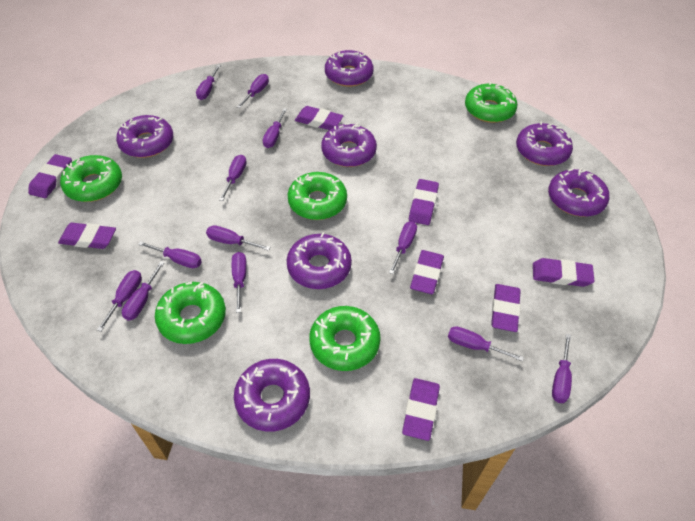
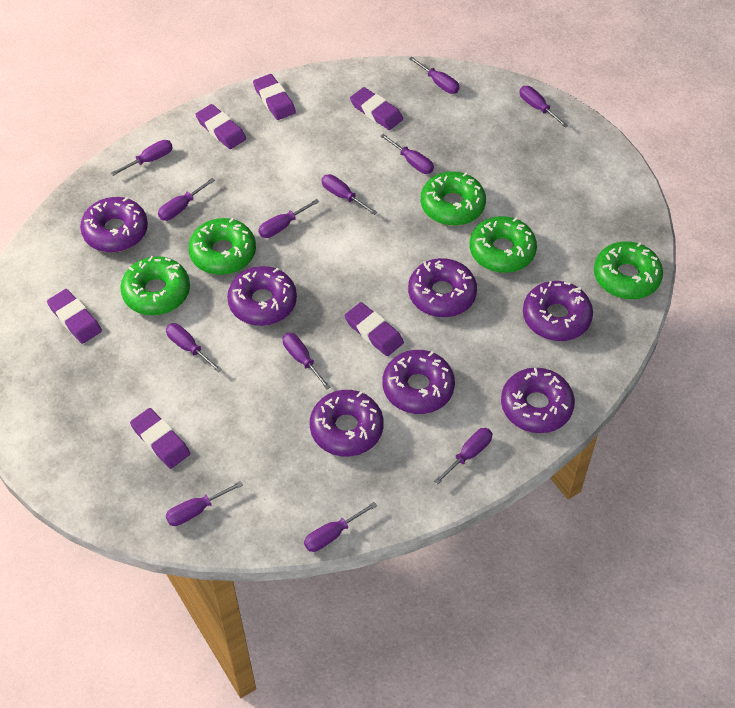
purple eraser: [28,154,72,198] [58,223,116,249] [295,106,343,130] [402,378,440,441] [409,179,439,225] [410,250,444,294] [491,284,521,332] [533,258,594,287] = 8 -> [47,289,102,344] [130,408,190,469] [195,104,246,149] [253,74,296,120] [344,302,404,356] [350,87,403,130] = 6

